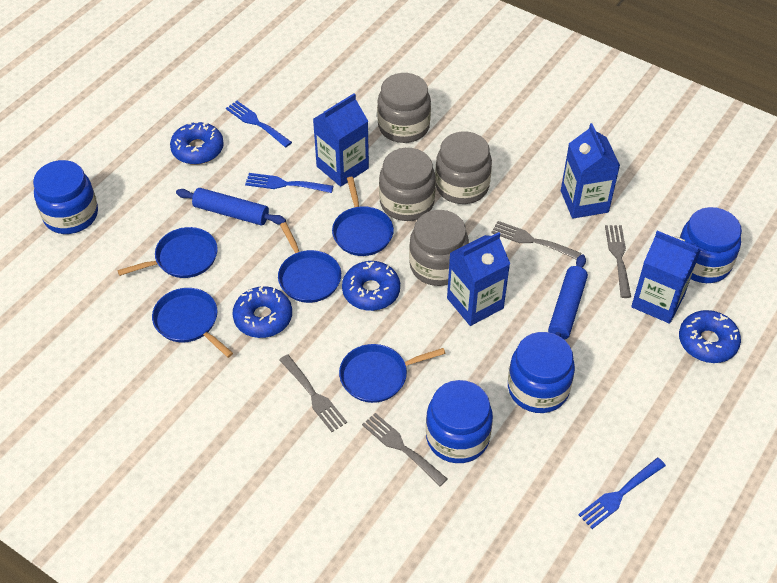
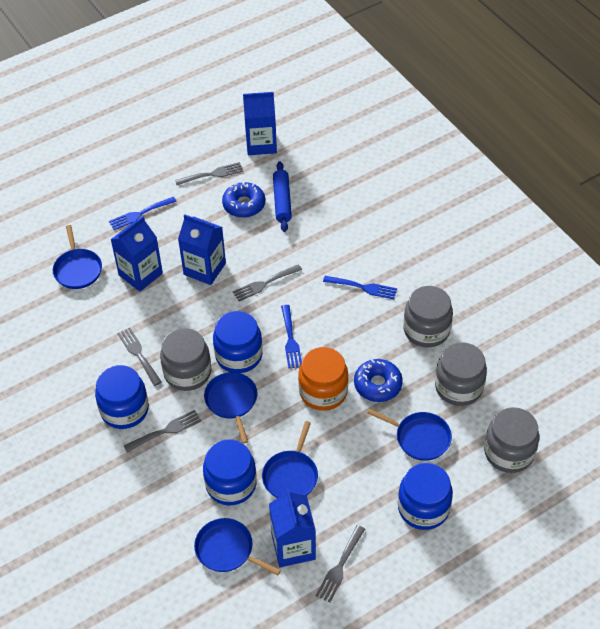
blue donut: [170,121,224,165] [232,286,292,338] [342,261,400,311] [679,310,741,363] = 4 -> [222,182,265,218] [354,359,403,402] = 2
blue rolling pin: [176,188,286,226] [548,254,588,340] = 2 -> [273,162,292,232] = 1
grey fork: [279,354,347,432] [362,413,447,486] [491,221,581,260] [605,225,631,298] = 4 -> [118,328,161,386] [124,410,201,453] [175,162,244,185] [233,264,302,301] [316,525,365,603] = 5
orange jar: none = 0 -> [298,347,348,411] = 1

